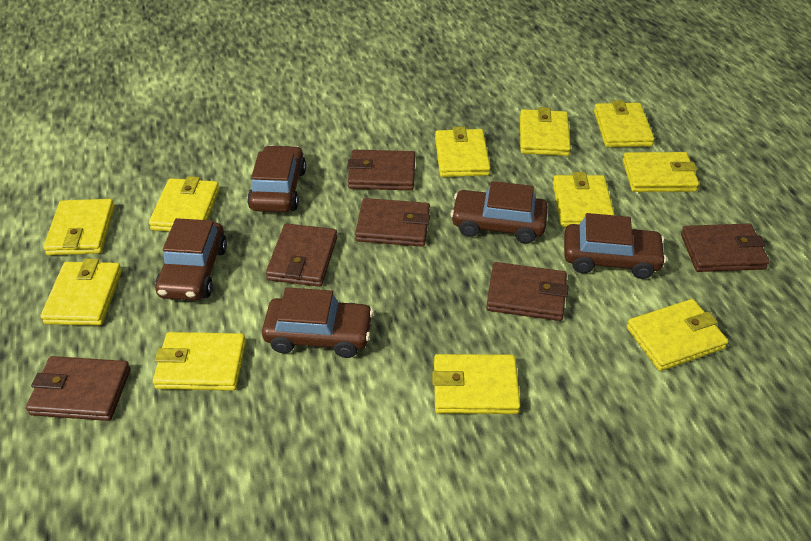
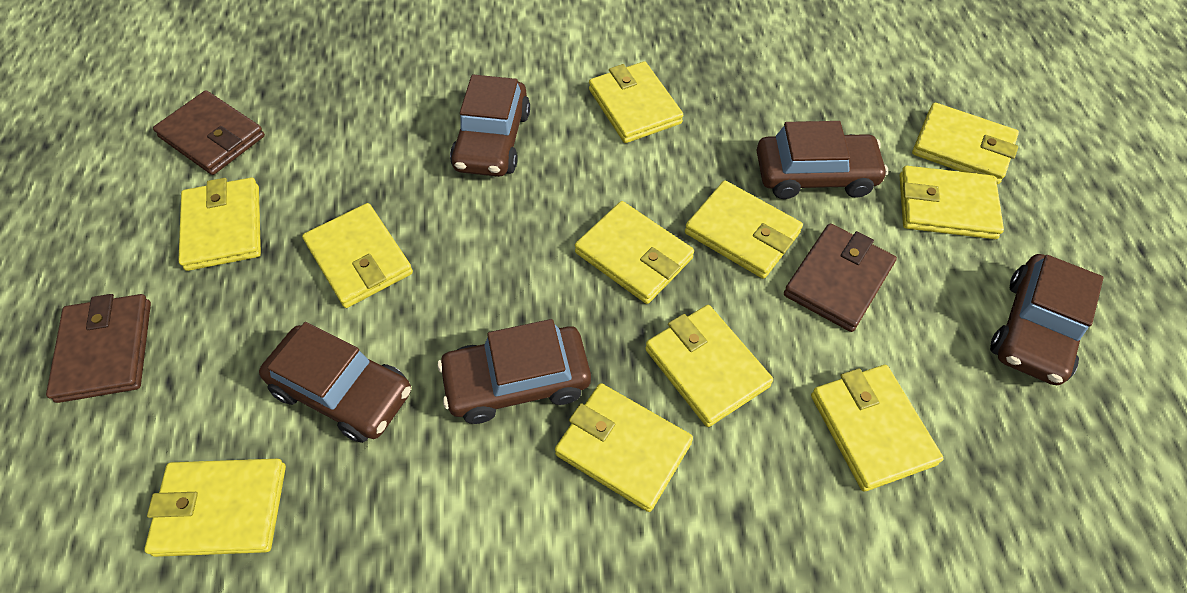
brown wallet: [26,356,131,421] [266,223,337,287] [347,150,415,190] [355,198,430,247] [486,262,568,321] [681,224,770,272] = 6 -> [46,294,151,403] [153,90,265,175] [784,224,897,332] = 3

